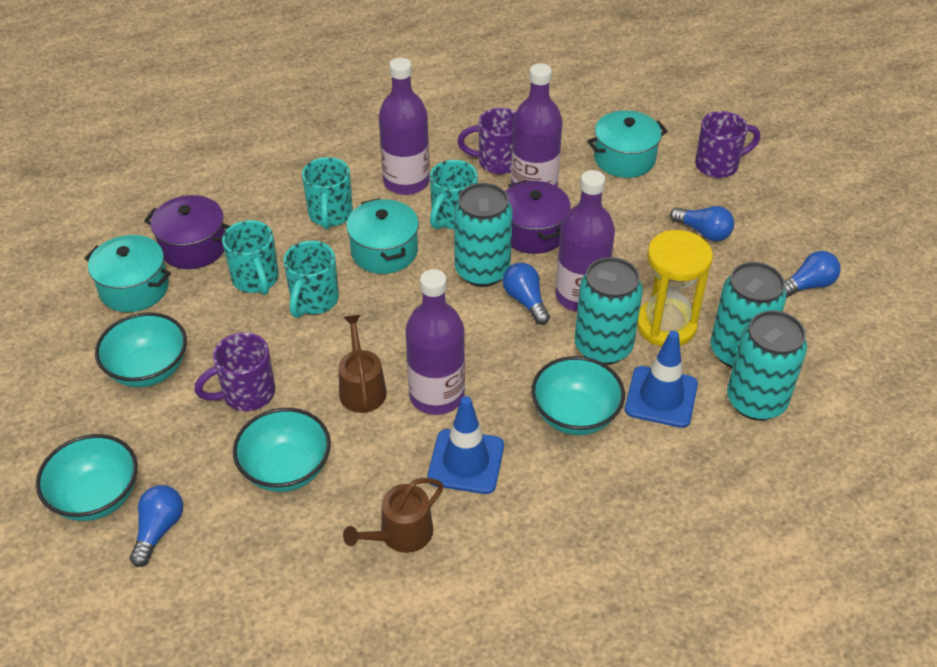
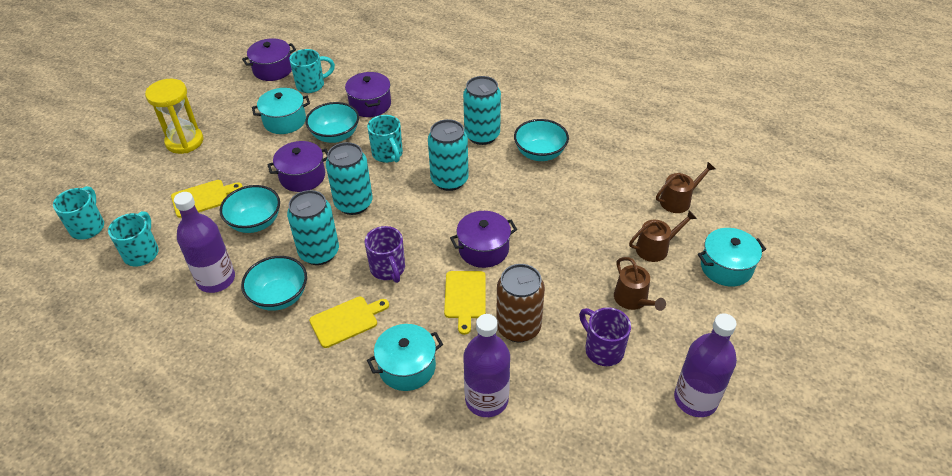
blue light bulb: [130,485,183,567] [503,263,550,325] [670,206,734,241] [784,251,841,297] = 4 -> none = 0
blue traffic cone: [427,396,504,494] [625,331,698,428] = 2 -> none = 0
brown can: none = 0 -> [496,264,545,342] = 1
brown watering can: [339,315,387,413] [343,478,444,553] = 2 -> [614,257,666,311] [629,210,697,262] [656,162,715,213] = 3
purple bottle: [379,58,430,195] [405,269,465,415] [511,63,563,187] [555,170,615,312] = 4 -> [174,192,235,293] [463,314,510,417] [674,313,737,417] = 3
purple mug: [194,332,275,411] [457,108,516,174] [695,111,760,178] = 3 -> [365,226,405,283] [579,307,631,366] = 2
purple pot: [144,195,230,269] [505,180,571,254] = 2 -> [242,38,296,81] [267,141,328,192] [345,72,391,117] [450,211,517,268] = 4
yellow cutting board: none = 0 -> [171,180,243,218] [309,297,389,348] [444,271,486,335] = 3

